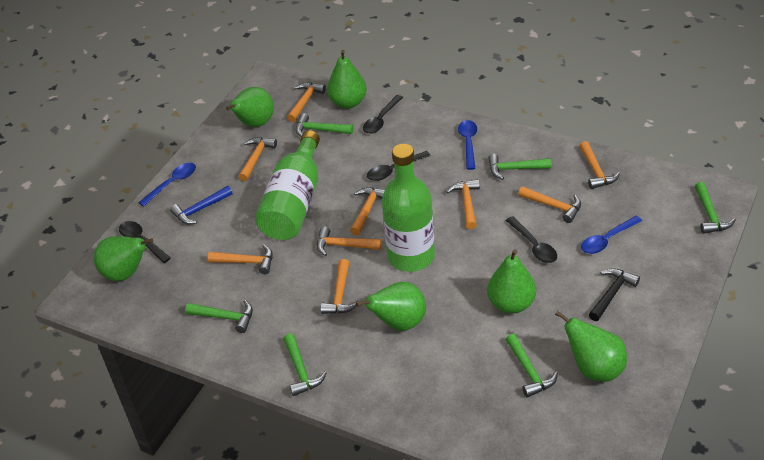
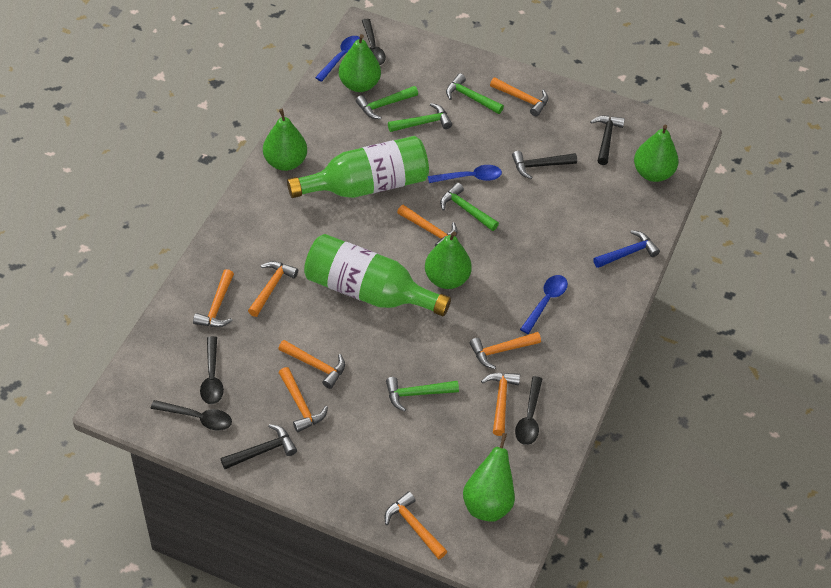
black hammer: [589,268,640,321] = 1 -> [221,424,297,469] [512,151,577,179] [590,116,625,165] = 3
green hammer: [185,300,253,333] [283,333,326,396] [296,113,353,137] [488,154,551,180] [505,334,558,398] [695,182,736,234] = 6 -> [356,86,418,119] [386,377,459,412] [388,103,452,132] [440,183,499,231] [446,73,504,114] = 5
green pear: [94,236,153,281] [226,87,274,127] [327,50,367,109] [356,282,426,331] [487,249,536,314] [555,311,627,382] = 6 -> [263,109,307,171] [339,34,381,92] [425,231,472,289] [463,433,515,522] [634,125,678,182] = 5

